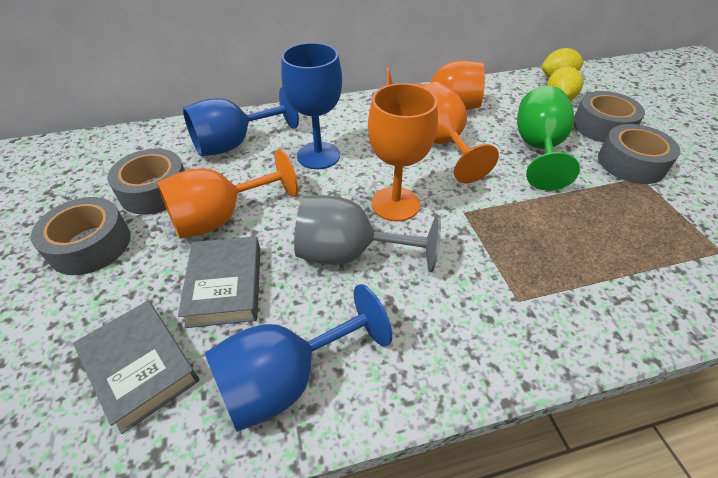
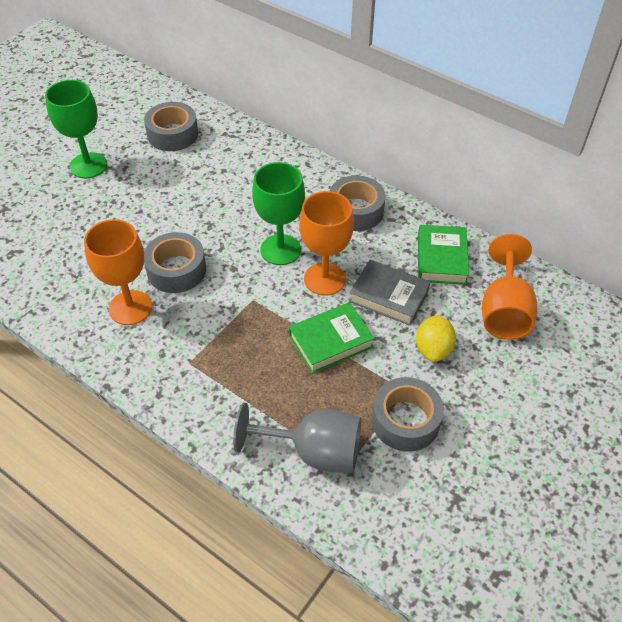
blue goblet: [183,87,299,156] [205,284,392,432] [281,43,342,169] = 3 -> none = 0
green book: none = 0 -> [289,302,375,374] [418,225,469,285] = 2
green goblet: [517,86,580,191] = 1 -> [45,80,107,179] [252,162,305,265] = 2
grey book: [73,301,199,434] [178,236,260,328] = 2 -> [349,260,430,326] = 1
orange goblet: [157,149,298,239] [368,83,438,221] [387,61,485,110] [423,82,499,183] = 4 -> [84,219,152,325] [299,191,354,296] [482,234,537,340] = 3
yellow lemon: [542,48,584,78] [547,67,583,101] = 2 -> [416,315,456,362] = 1

